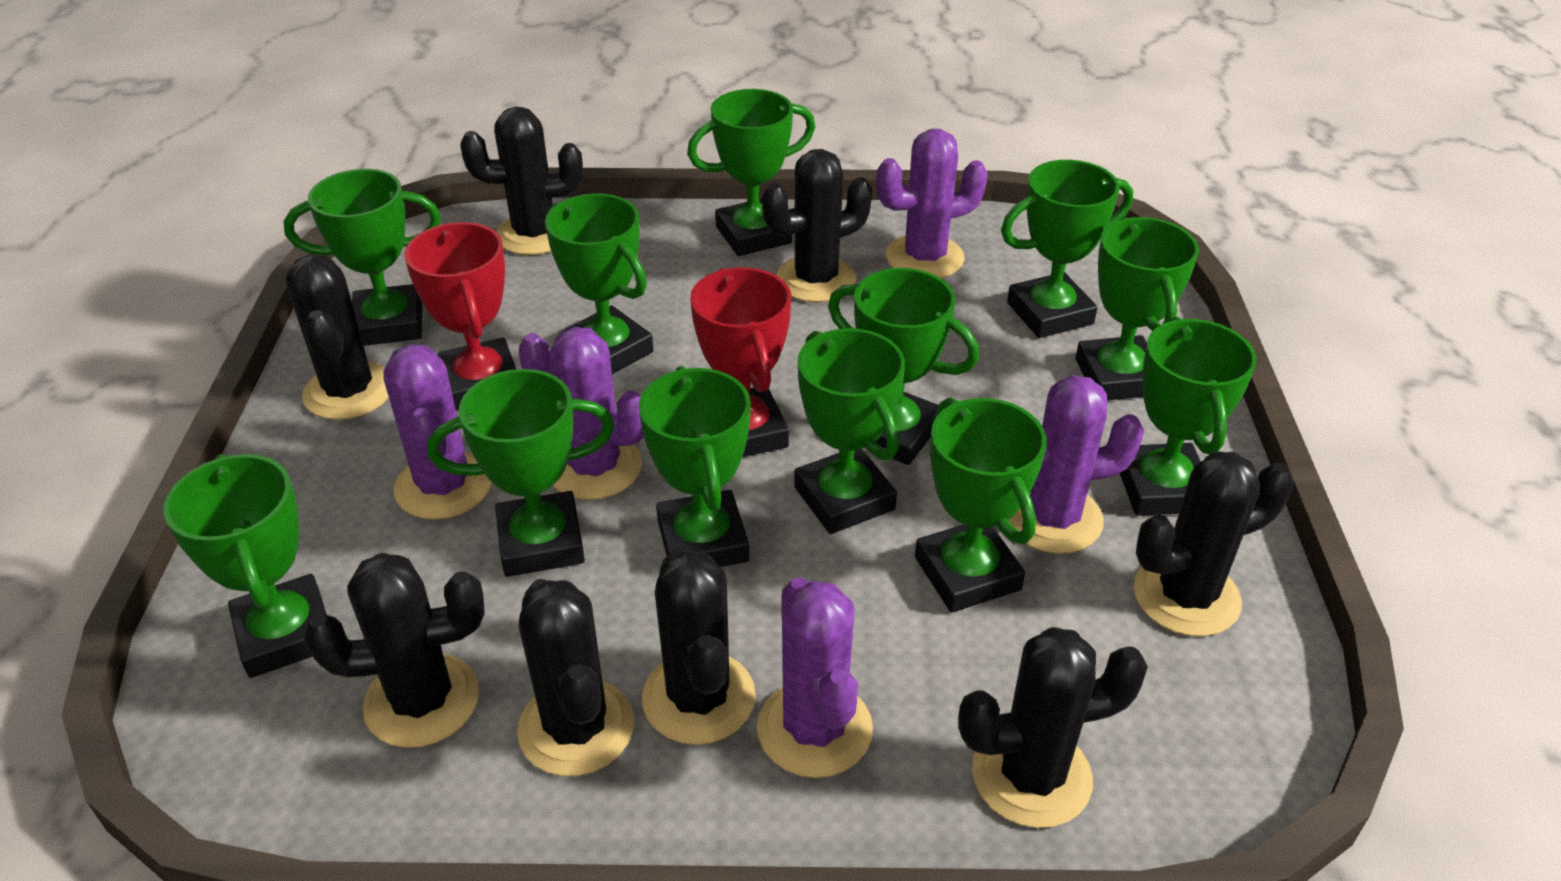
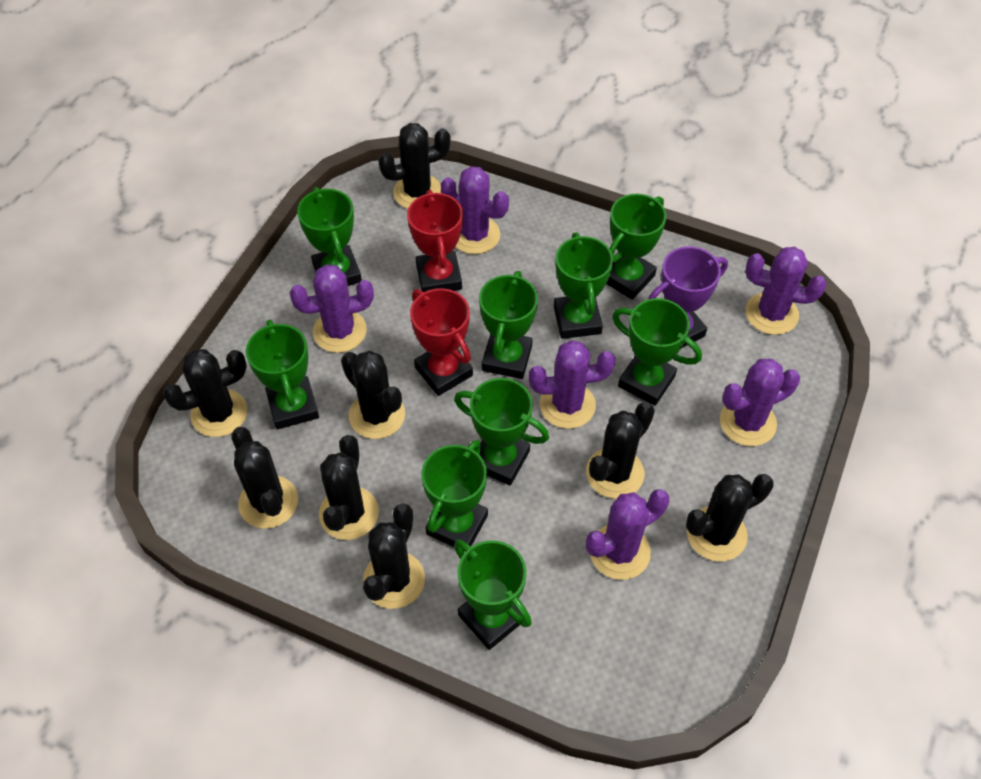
green trophy: [164,454,327,678] [284,169,441,346] [427,369,615,577] [545,193,653,374] [639,366,751,567] [687,89,815,256] [794,328,905,534] [828,268,979,465] [915,397,1047,613] [1001,160,1133,338] [1075,217,1199,400] [1120,317,1257,516] = 12 -> [246,320,319,429] [297,187,362,286] [421,440,488,552] [454,378,549,485] [454,540,532,650] [479,271,538,379] [554,232,613,339] [606,194,667,300] [612,298,702,406] = 9
purple cactus: [383,344,492,520] [519,327,644,500] [757,577,873,778] [876,129,988,278] [1008,375,1144,554] = 5 -> [289,264,374,353] [441,166,509,254] [529,340,616,429] [586,489,669,580] [720,359,800,446] [745,247,826,335] = 6
purple trophy: none = 0 -> [648,246,728,348] = 1

